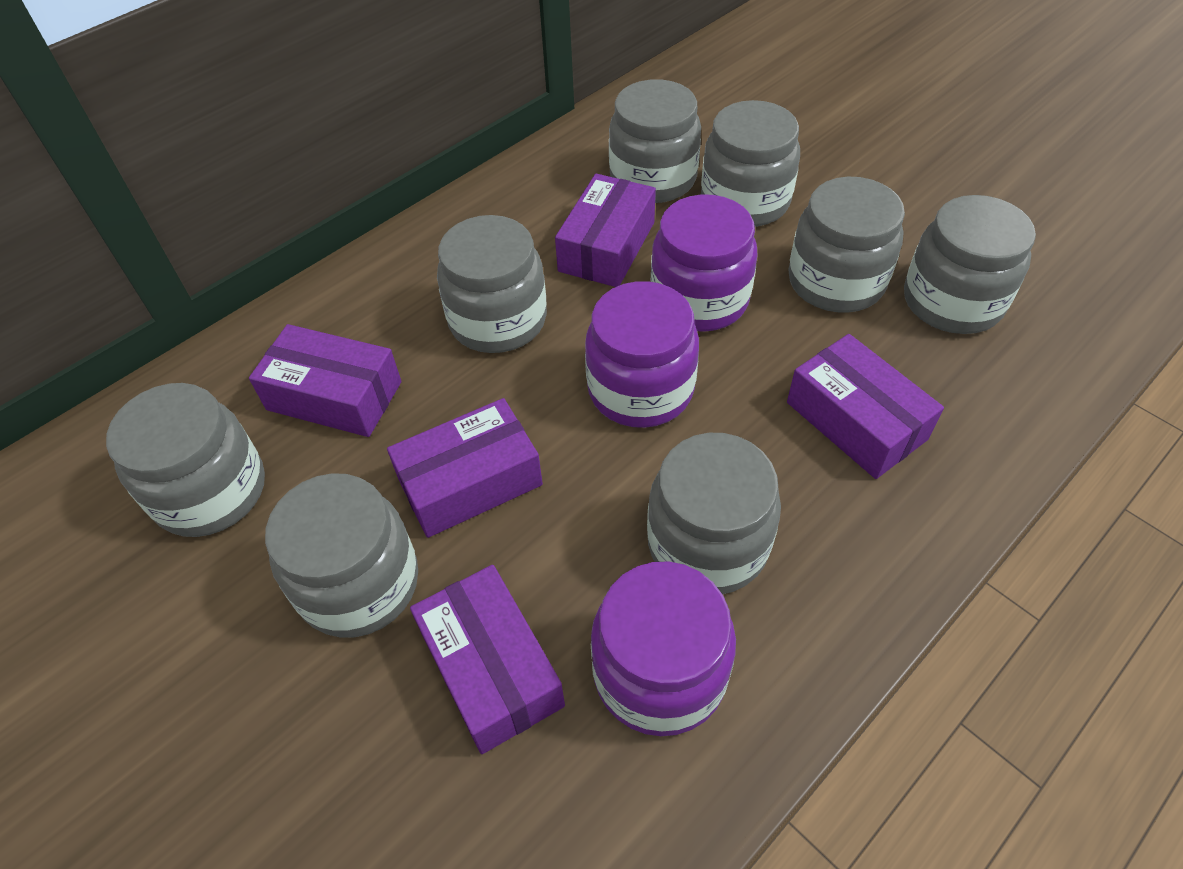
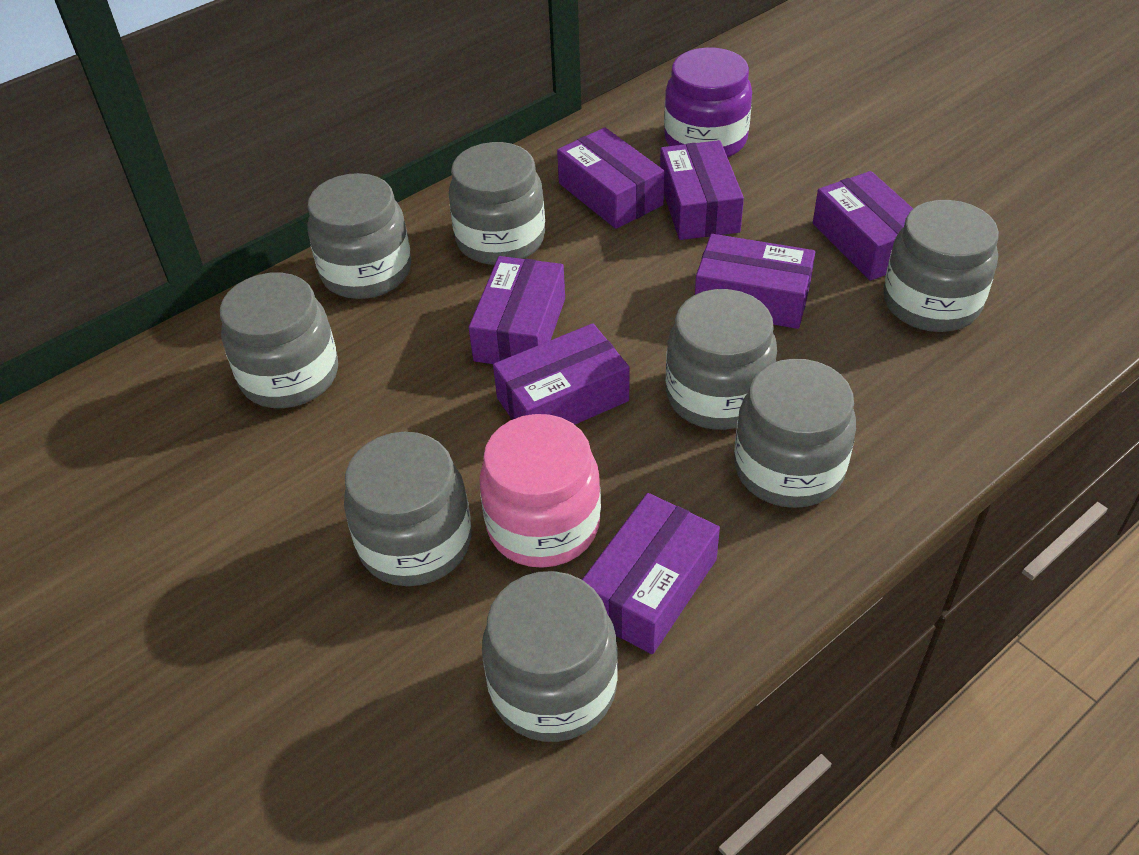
pink jar: none = 0 -> [479,414,601,568] = 1
purple box: [249,324,401,437] [387,398,543,538] [410,565,565,754] [555,174,656,287] [787,334,944,479] = 5 -> [469,256,565,364] [493,323,629,425] [557,127,665,229] [582,493,720,654] [660,140,744,240] [695,234,815,329] [813,171,913,281] = 7
purple jar: [585,281,699,428] [591,561,736,736] [651,195,758,332] = 3 -> [664,47,752,158] = 1

